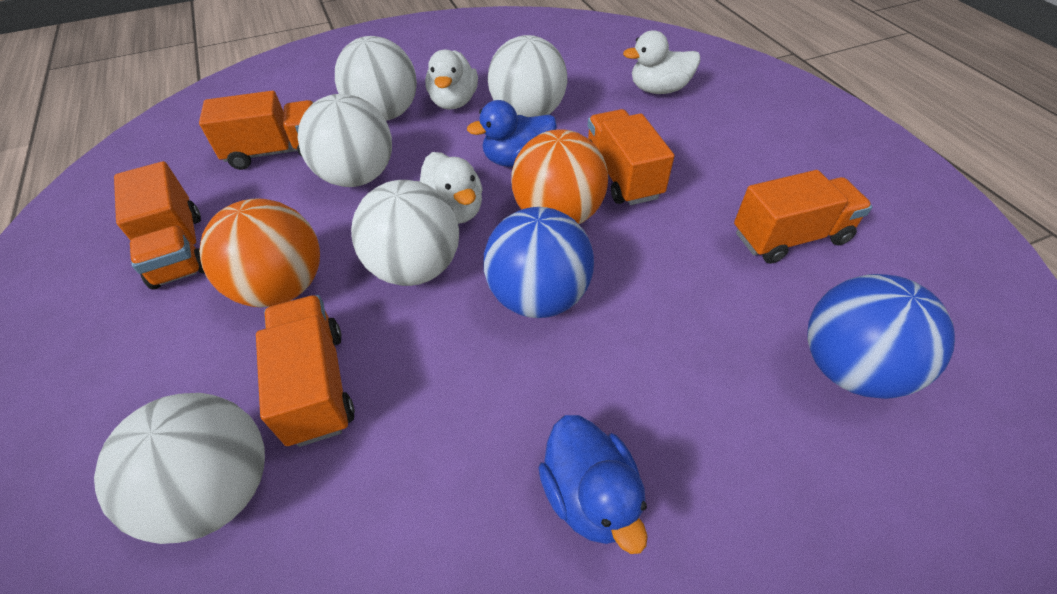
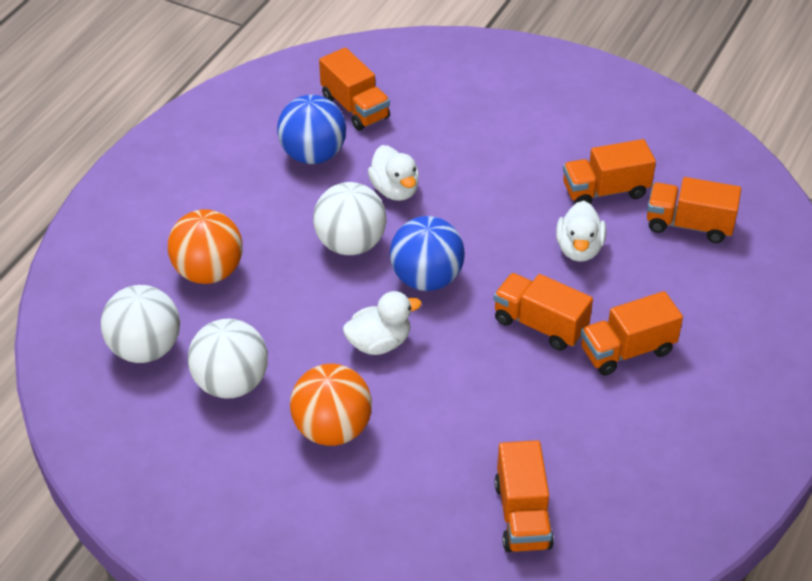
blue duck: [467,100,557,167] [538,415,648,554] = 2 -> none = 0
orange truck: [114,161,204,290] [199,91,314,170] [256,295,355,447] [588,109,675,205] [734,170,873,264] = 5 -> [319,47,390,131] [494,273,593,351] [494,440,554,552] [563,139,656,204] [581,291,683,376] [647,177,741,243] = 6
white ball: [94,393,265,544] [298,94,392,187] [335,36,417,121] [351,180,459,286] [488,35,567,117] = 5 -> [101,285,180,363] [188,319,268,399] [313,182,387,255] = 3

